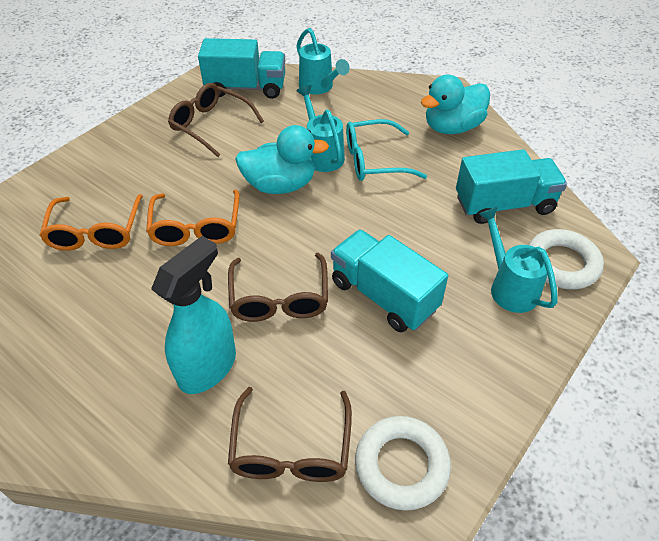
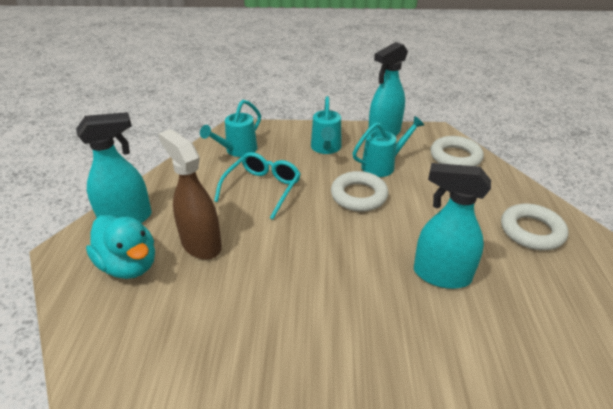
brown glasses: [168,83,264,157] [228,253,328,322] [228,387,352,482] = 3 -> none = 0
brown spray bottle: none = 0 -> [158,129,222,260] = 1
orange glasses: [39,194,143,251] [146,190,240,246] = 2 -> none = 0
turquoise duck: [235,125,329,194] [421,75,490,134] = 2 -> [86,215,155,279] = 1
turquoise spray bottle: [151,236,236,394] = 1 -> [76,112,152,223] [369,42,408,136] [414,163,491,289] = 3
turquoise truck: [198,38,285,99] [331,229,448,332] [456,149,567,224] = 3 -> none = 0
white ring: [355,416,451,511] [529,229,604,290] = 2 -> [331,171,389,212] [430,136,484,166] [501,204,568,250] = 3

